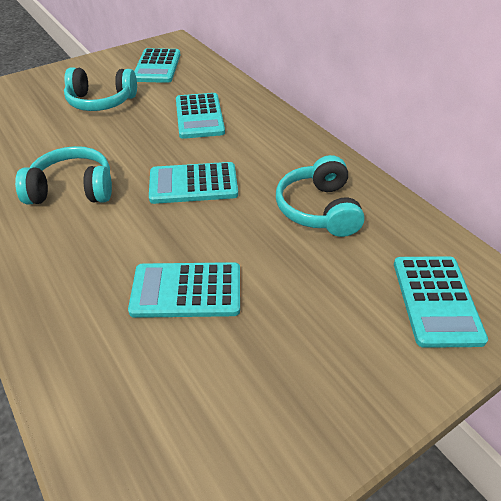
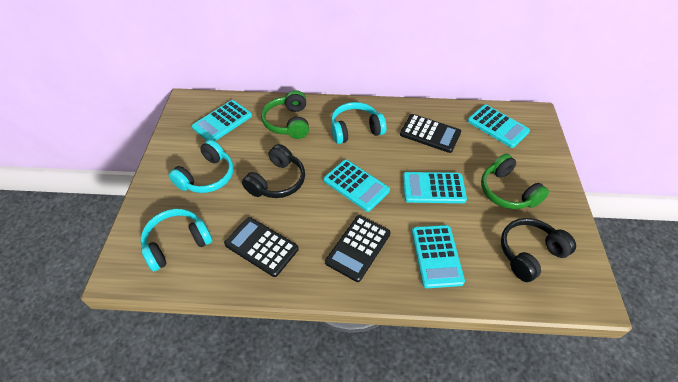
black calculator: none = 0 -> [224,217,299,277] [325,215,391,282] [400,114,461,153] = 3
black headphones: none = 0 -> [242,144,305,198] [501,218,576,282] = 2
green headphones: none = 0 -> [261,90,309,139] [481,154,549,209] = 2

